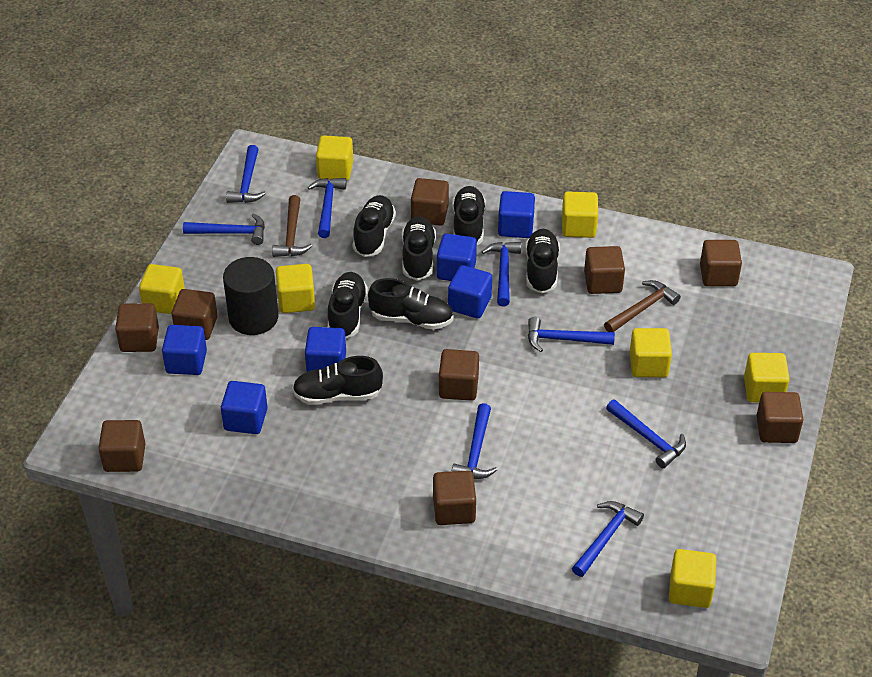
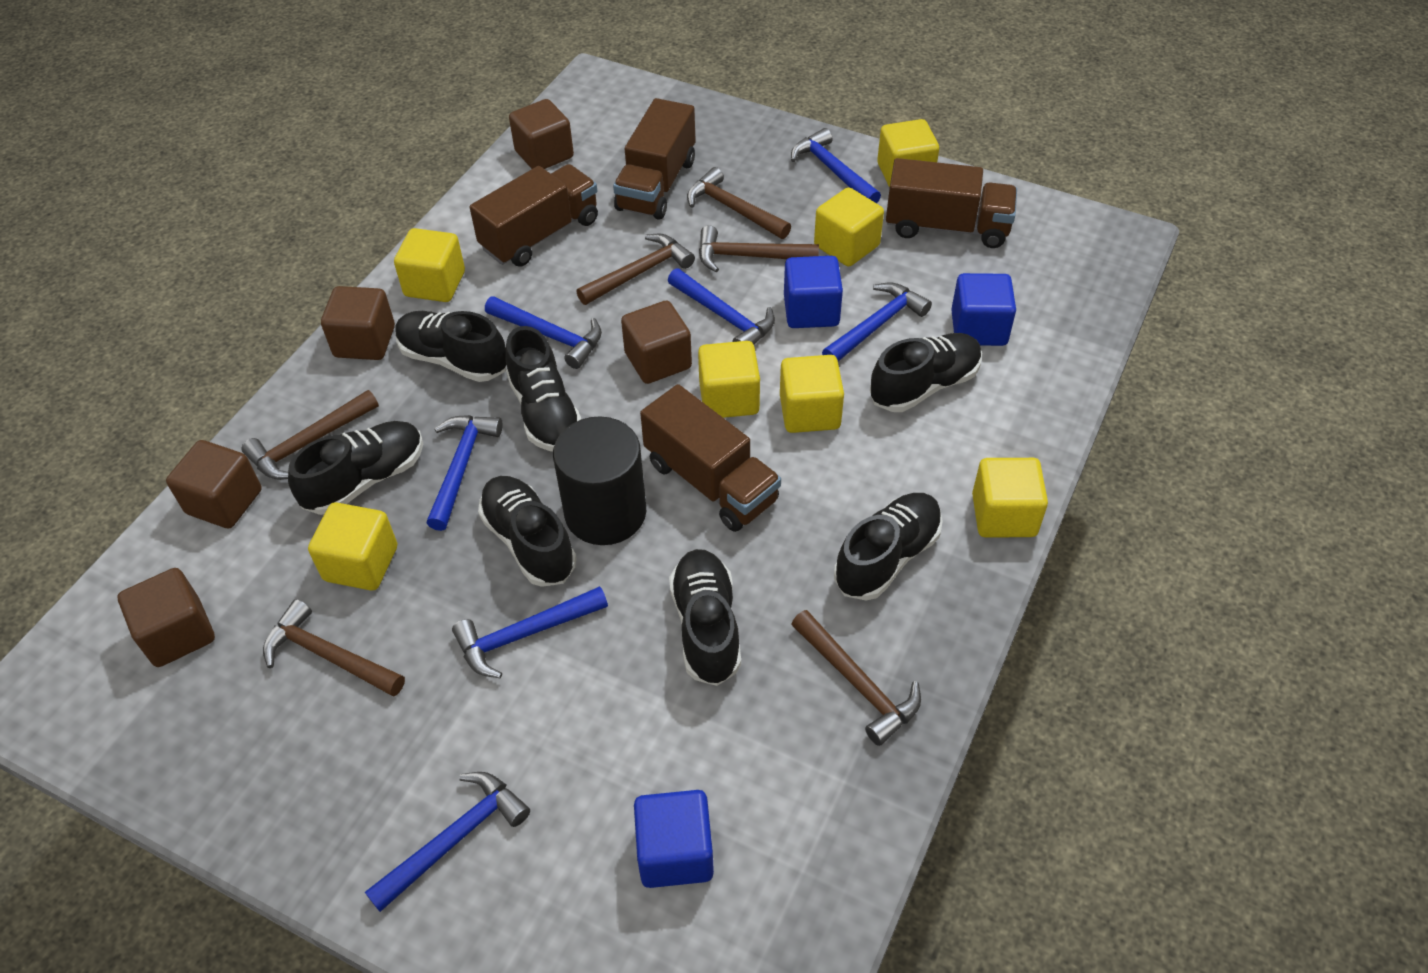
blue cube: [162,325,207,375] [221,381,268,434] [305,327,346,372] [437,234,477,281] [448,265,492,318] [498,191,535,238] = 6 -> [634,790,714,888] [784,256,843,328] [951,273,1016,346] = 3
blue hammer: [183,213,265,245] [226,145,266,203] [308,178,346,238] [452,403,498,479] [482,242,521,306] [528,317,615,352] [572,501,644,577] [606,399,686,468] = 8 -> [365,772,530,912] [427,415,503,531] [452,586,608,678] [485,296,602,369] [668,268,775,345] [791,128,881,203] [822,283,932,361] = 7
brown cube: [98,420,146,472] [115,303,159,352] [172,289,218,340] [411,178,449,226] [433,471,476,525] [439,349,479,401] [584,246,625,294] [700,240,742,286] [756,392,803,443] = 9 -> [118,568,215,667] [166,440,262,528] [321,286,395,360] [509,99,574,169] [621,300,692,384] = 5
brown hammer: [272,195,312,257] [604,280,681,332] = 2 -> [242,390,379,480] [263,599,405,697] [576,234,695,305] [687,167,791,239] [699,225,819,272] [791,610,921,746] = 6
brown truck: none = 0 -> [470,164,598,267] [613,98,696,220] [640,384,781,532] [886,158,1017,248] = 4

